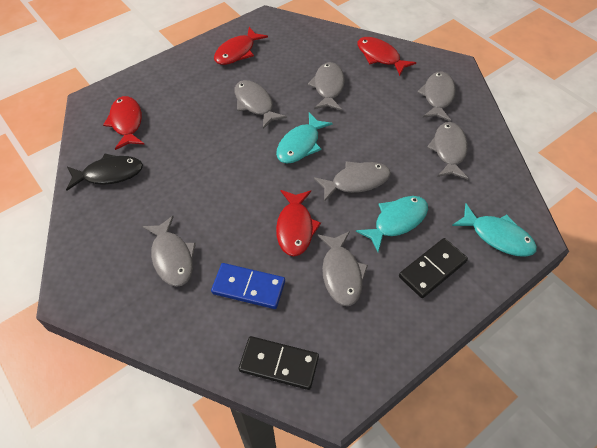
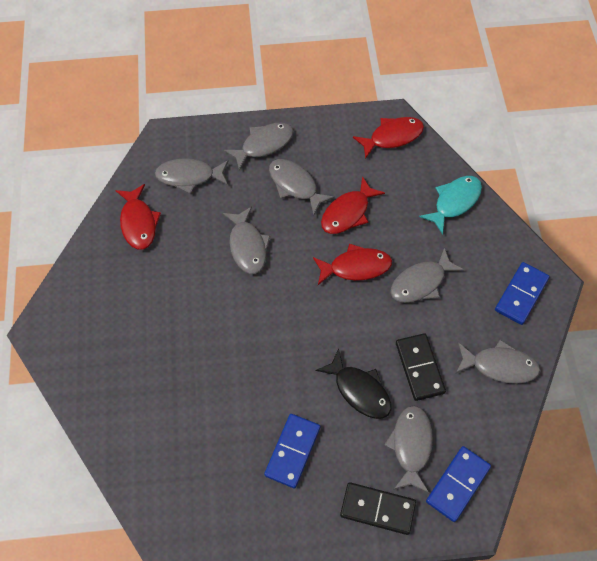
blue domino: [211,263,285,309] = 1 -> [264,414,321,488] [426,446,491,522] [495,262,550,325] = 3
turquoise fish: [276,113,333,164] [356,196,428,252] [452,204,537,257] = 3 -> [419,176,482,235] = 1

